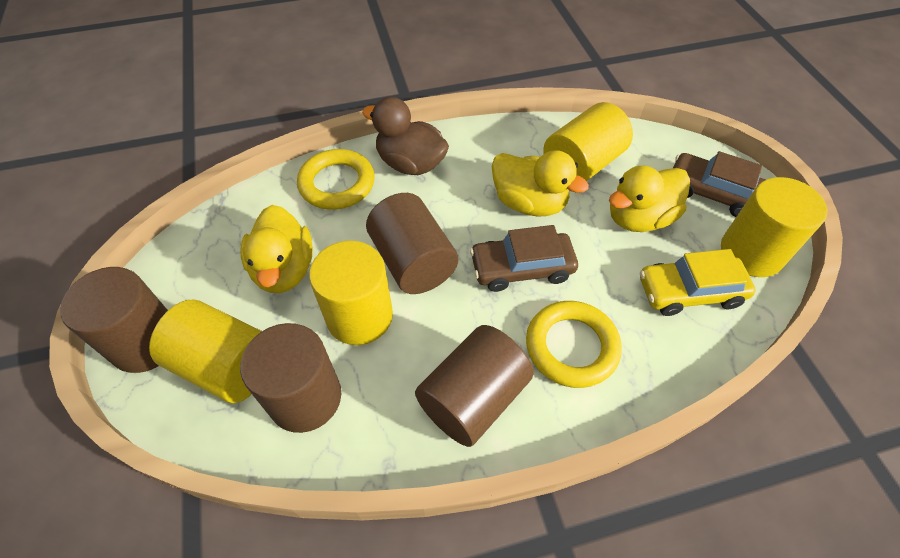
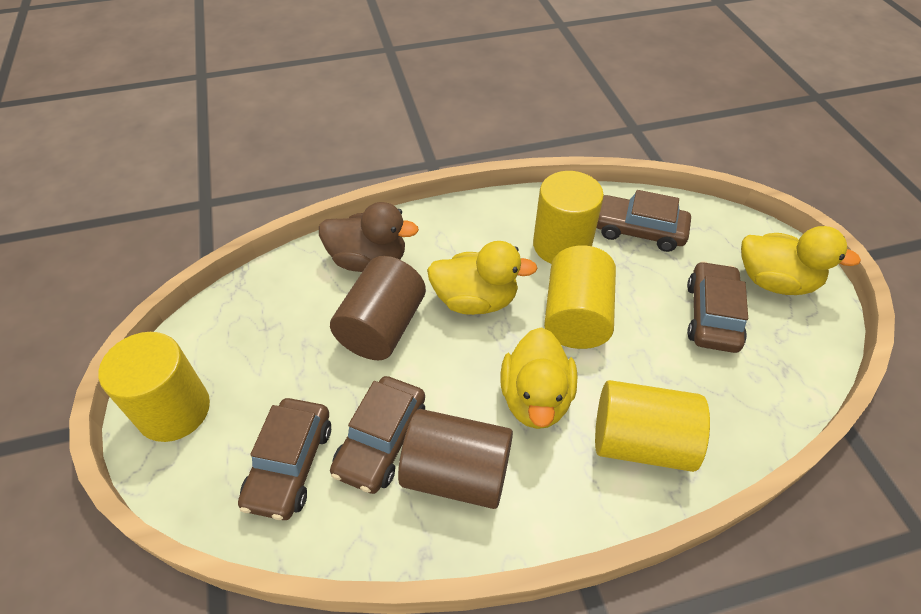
brown car: [470,225,578,292] [673,151,766,217] = 2 -> [238,398,331,520] [330,376,425,494] [596,190,691,252] [687,261,748,353] = 4
brown cylinder: [60,267,168,373] [240,323,341,433] [366,193,458,294] [415,325,534,447] = 4 -> [330,256,426,360] [398,409,513,509] = 2
yellow car: [640,249,756,316] = 1 -> none = 0
yellow ring: [297,149,375,210] [526,301,622,388] = 2 -> none = 0

